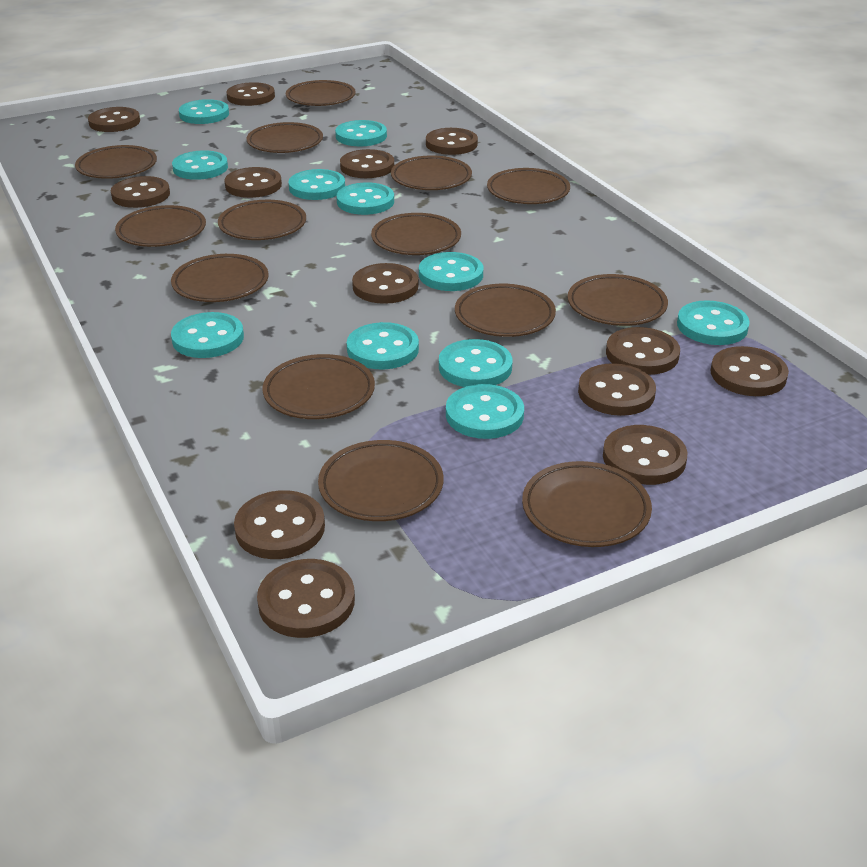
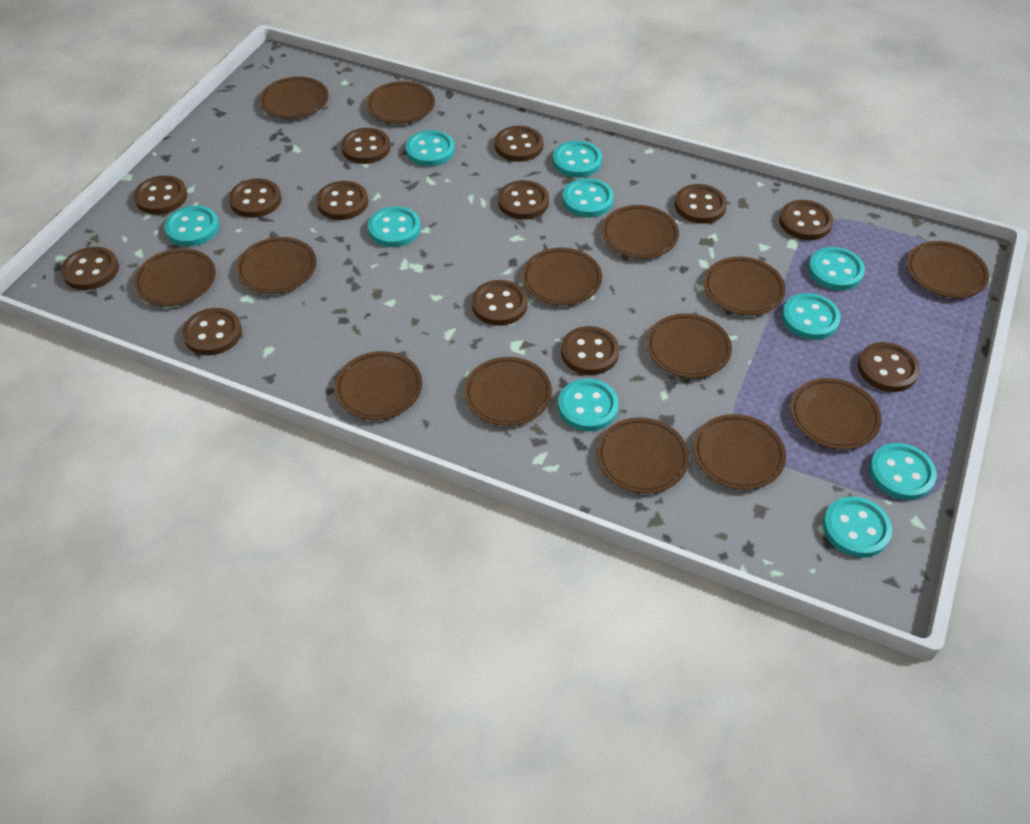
turquoise button: [171,312,244,358] [172,150,228,180] [179,99,229,124] [289,169,345,200] [335,120,387,147] [336,183,394,215] [347,322,419,369] [419,252,483,291] [439,339,512,387] [446,384,524,439] [677,300,750,345] = 11 -> [165,206,219,247] [368,206,421,247] [406,130,455,166] [553,141,602,178] [558,379,619,431] [563,178,614,217] [782,293,841,340] [808,247,865,291] [823,496,892,558] [869,443,937,500] = 10

